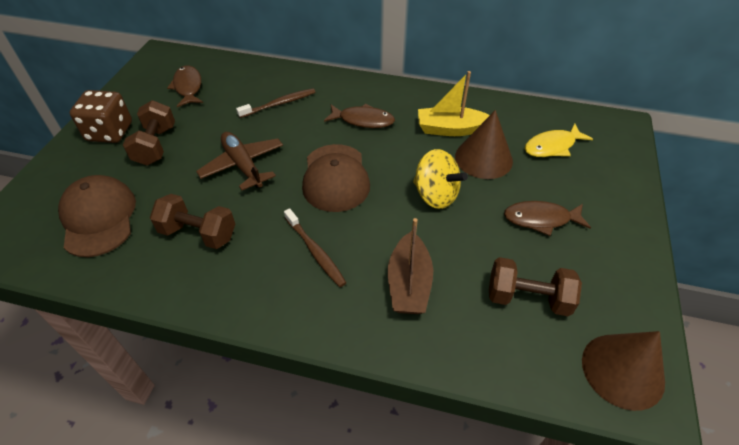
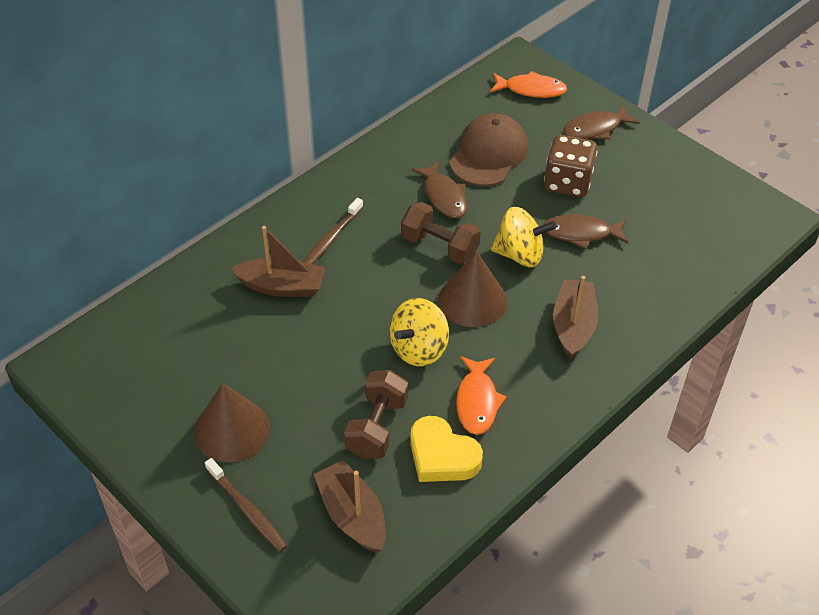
brown boat: [388,218,433,314] = 1 -> [231,226,325,297] [314,460,386,553] [553,276,598,359] = 3
brown cap: [58,175,136,257] [302,144,370,212] = 2 -> [449,113,528,186] = 1
brown dumbbell: [123,100,175,165] [150,194,235,249] [489,257,582,317] = 3 -> [344,370,408,459] [401,202,481,264] = 2
brown plane: [196,132,283,190] = 1 -> none = 0
orange fish: none = 0 -> [456,356,507,435] [490,71,567,98] = 2
yellow boat: [418,71,490,136] = 1 -> none = 0
yellow fish: [525,123,593,157] = 1 -> none = 0
yellow heart: none = 0 -> [410,416,483,482] = 1
yellow spinning top: [413,149,468,209] = 1 -> [389,298,449,366] [491,207,556,267] = 2

